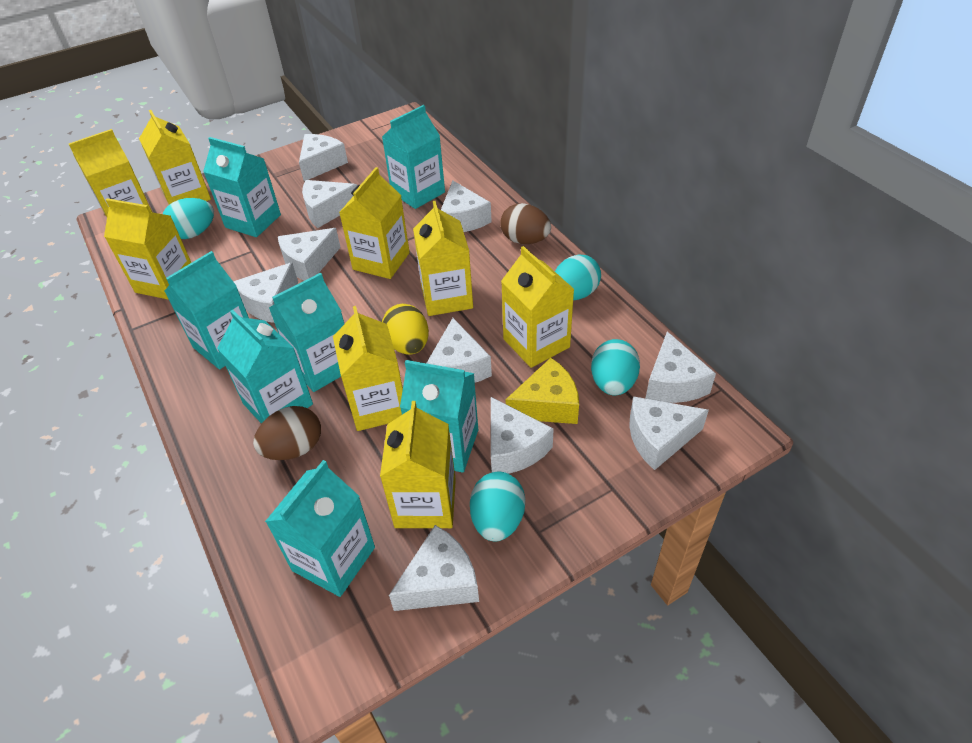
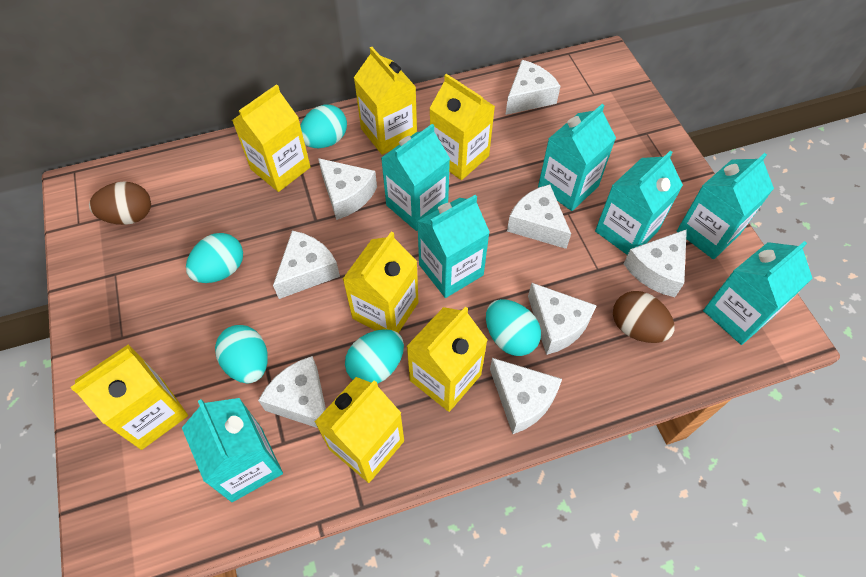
turquoise egg: [163,198,214,239] [470,472,525,541] [555,254,601,300] [591,339,640,395] = 4 -> [186,233,243,283] [215,325,268,384] [300,104,347,148] [345,329,404,384] [486,299,541,356] = 5
white cheese: [233,262,298,323] [278,228,341,281] [299,134,348,181] [302,180,357,228] [389,525,479,611] [427,318,492,383] [441,181,492,232] [491,397,554,474] [629,396,709,470] [645,331,716,403] = 10 -> [258,356,326,428] [273,231,340,299] [318,158,377,220] [490,358,562,434] [505,60,561,115] [507,184,571,249] [528,283,597,355] [623,229,687,297] = 8
yellow carton: [69,129,152,217] [104,198,191,300] [139,110,211,205] [333,306,403,431] [339,167,410,279] [380,401,456,528] [413,201,473,316] [501,246,574,368] = 8 -> [70,344,188,450] [232,84,311,192] [315,377,404,483] [343,231,418,333] [354,47,417,155] [406,306,487,412] [429,74,495,180] = 7
yellow cheese: [506,358,579,424] = 1 -> none = 0
yellow egg: [382,304,429,355] = 1 -> none = 0

